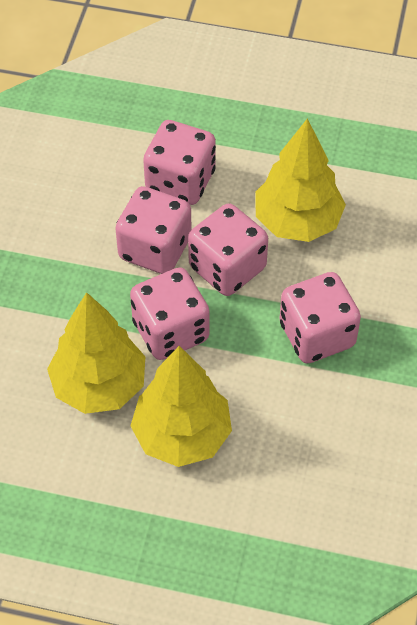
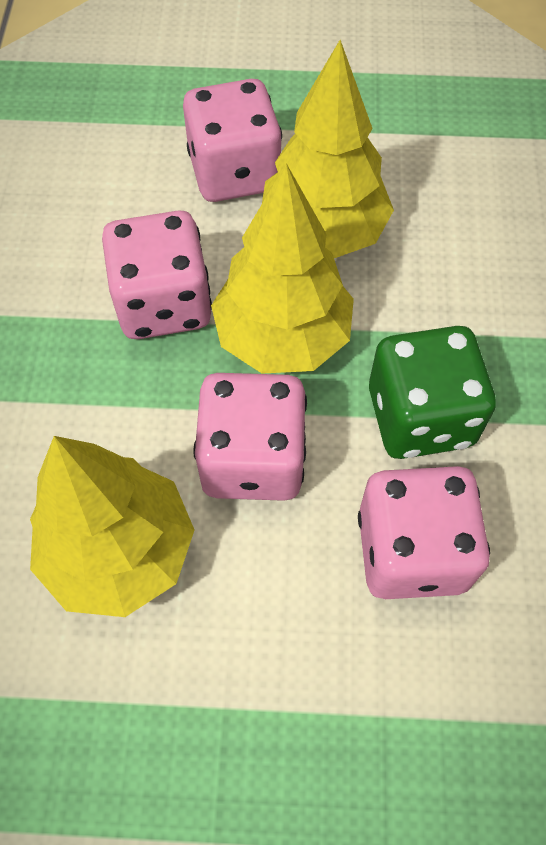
green dice: none = 0 -> [369,326,496,459] = 1
pink dice: [115,186,192,274] [130,267,210,360] [143,120,216,205] [188,203,268,296] [280,272,361,363] = 5 -> [102,211,212,339] [183,79,282,202] [193,373,307,501] [358,466,490,599] = 4

